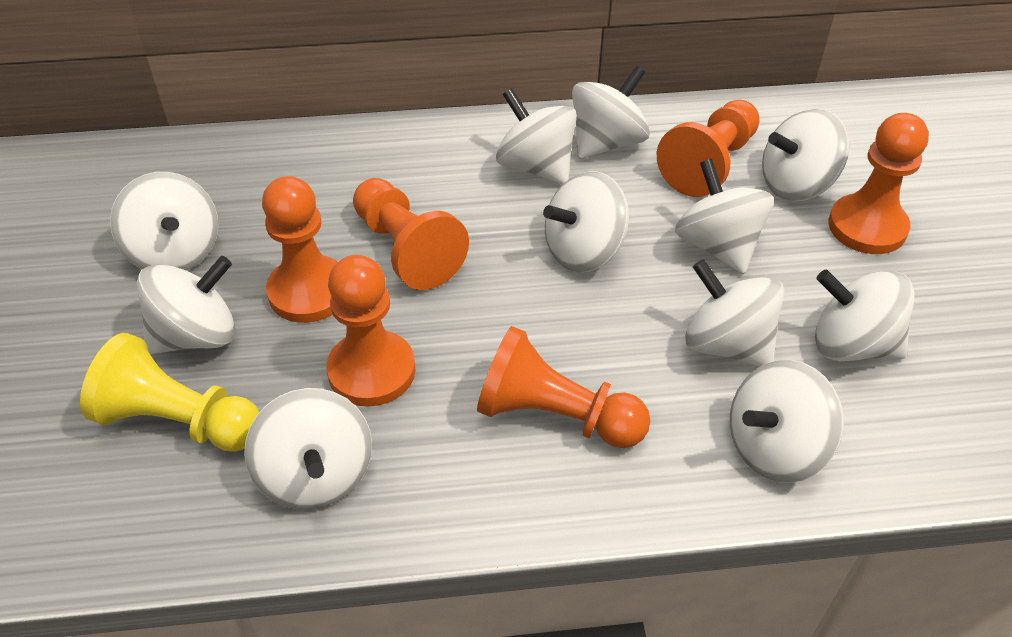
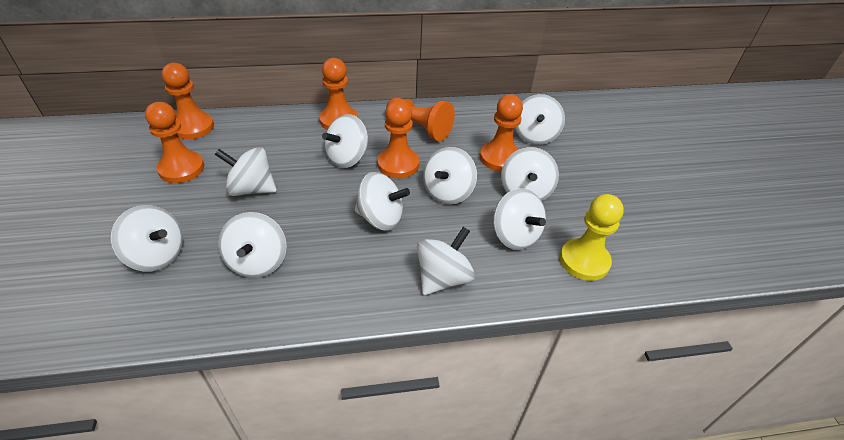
white spinning top: [110,172,218,271] [137,256,235,354] [244,388,372,509] [496,88,577,185] [543,171,629,273] [572,66,650,159] [675,159,774,274] [685,259,784,367] [730,360,844,483] [762,109,849,201] [815,270,915,361] = 11 -> [111,205,183,272] [215,147,277,196] [218,212,287,278] [322,114,368,168] [355,172,410,231] [417,227,475,295] [423,147,477,204] [493,188,546,250] [501,147,559,201] [515,94,565,145] = 10

